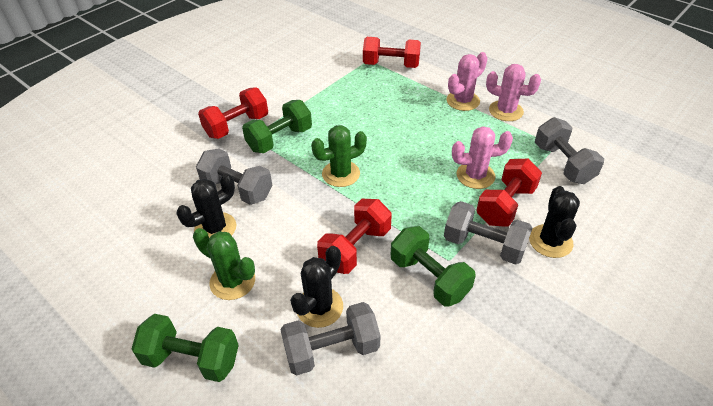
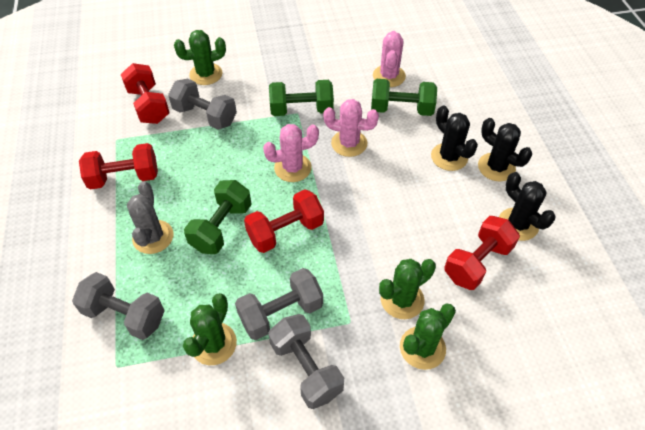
green cactus: [193,228,255,300] [311,125,367,187] = 2 -> [174,30,226,85] [183,293,237,365] [379,259,436,319] [400,303,456,370] = 4
grey cactus: none = 0 -> [127,181,173,254] = 1

